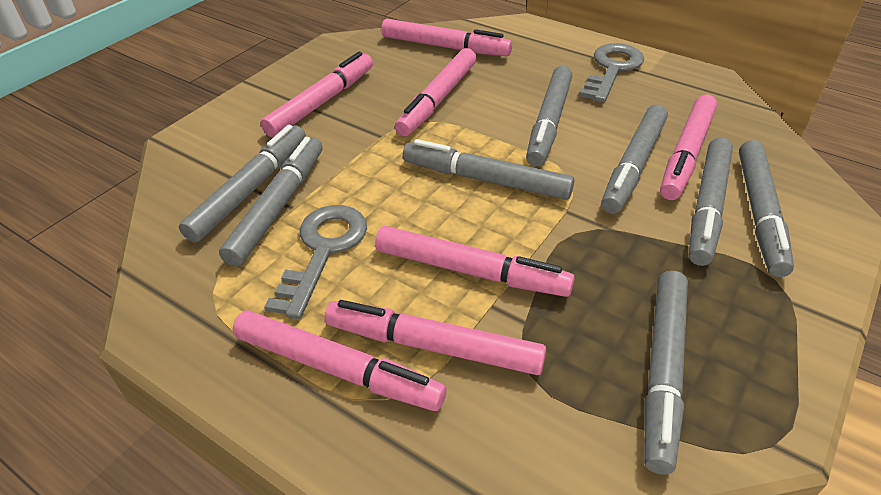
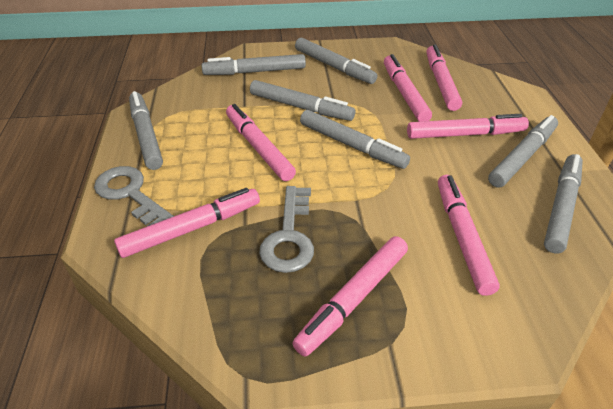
grey marker: [179,125,306,243] [219,137,323,267] [403,139,574,200] [526,66,573,166] [601,105,668,214] [644,271,688,475] [689,138,733,266] [739,140,794,277] = 8 -> [129,91,163,170] [202,54,306,75] [250,80,355,121] [295,38,377,84] [300,110,410,169] [488,115,558,188] [544,154,583,254] = 7

